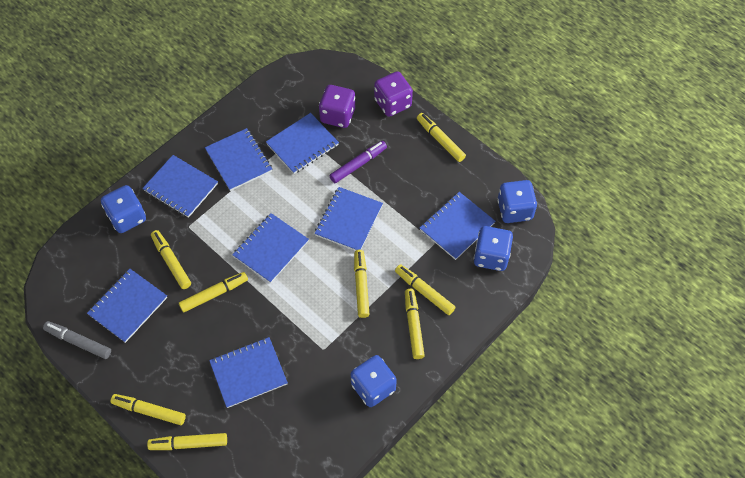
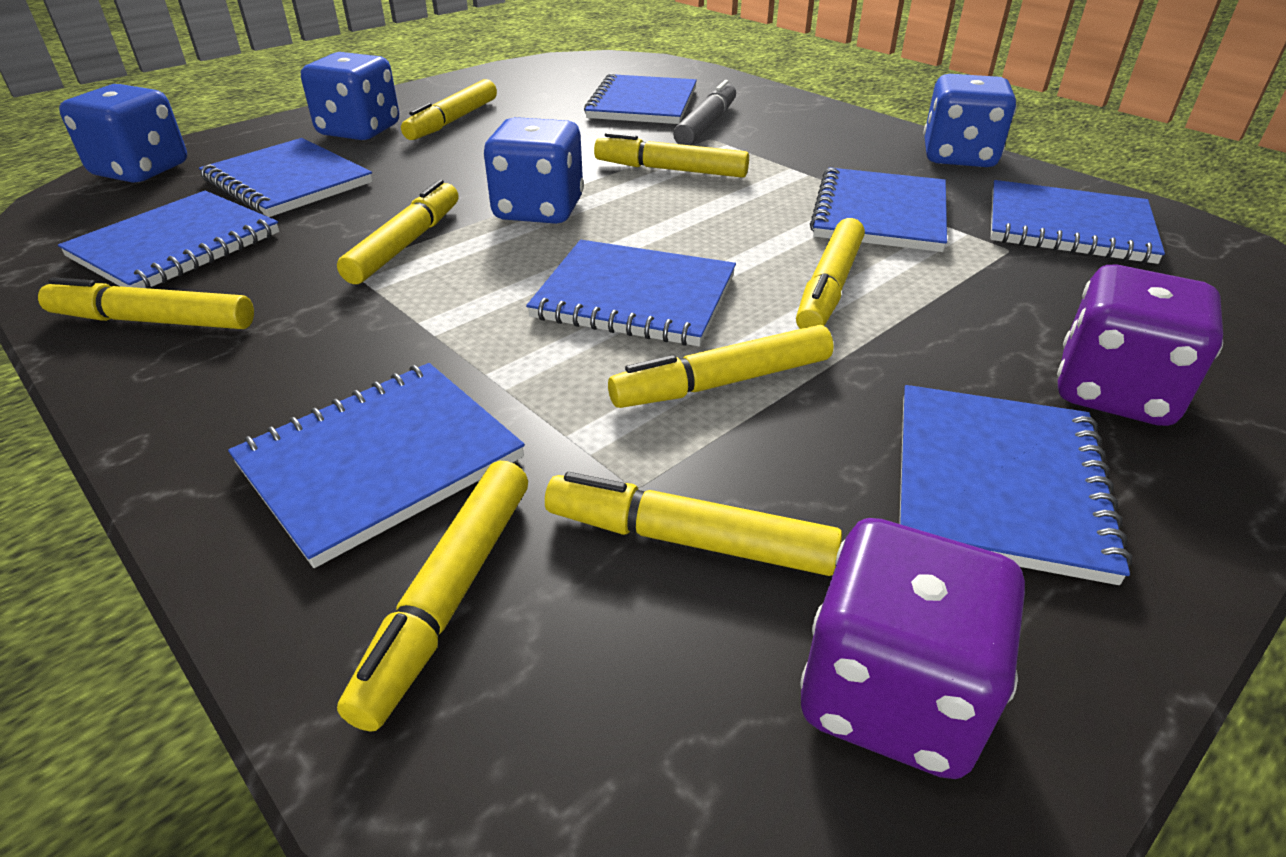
purple marker: [330,141,387,183] = 1 -> none = 0

